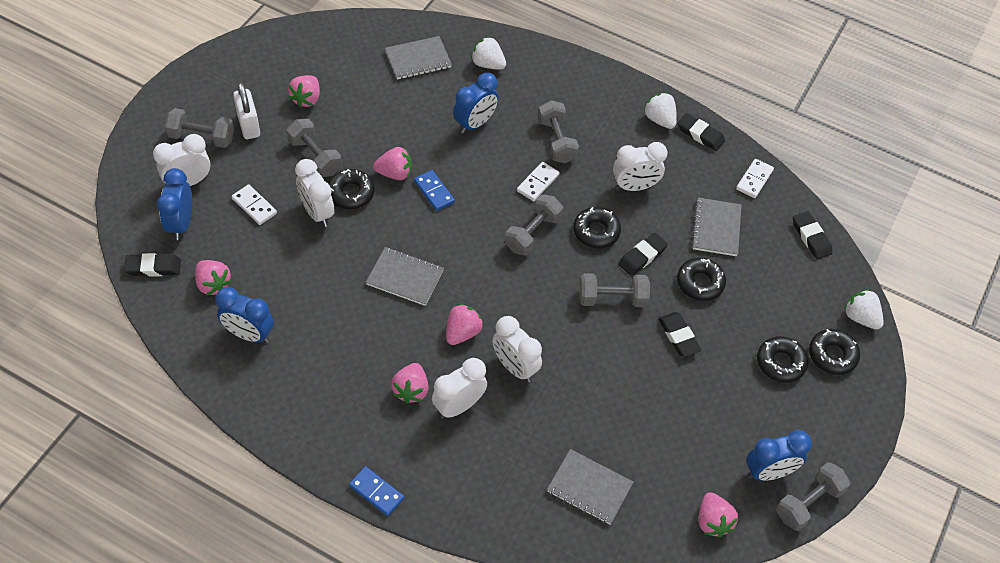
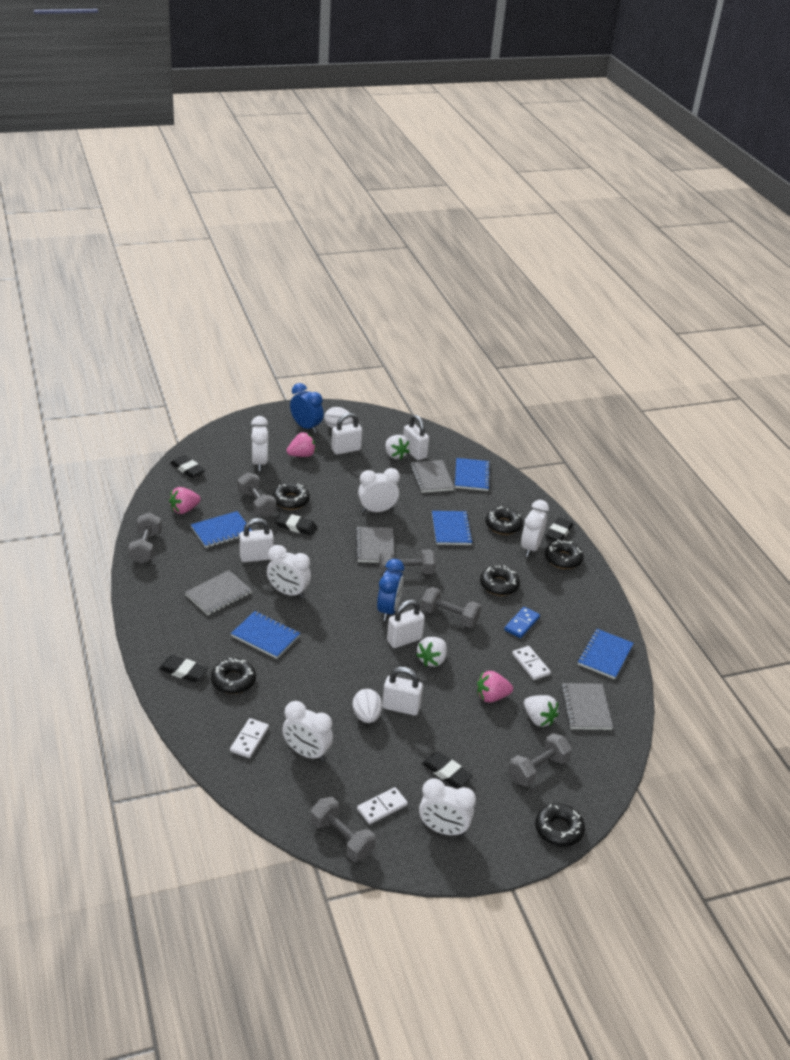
black donut: [328,169,375,209] [573,207,621,248] [677,258,726,301] [757,336,808,383] [809,329,860,375] = 5 -> [211,658,256,694] [272,483,310,510] [480,565,520,596] [485,506,523,535] [535,803,585,847] [545,540,583,569] = 6
blue clock: [157,168,192,240] [215,287,274,343] [453,73,499,134] [746,430,812,481] = 4 -> [290,383,324,433] [377,559,404,621] = 2
blue domino: [349,466,404,516] [414,170,455,211] = 2 -> [504,607,540,638] = 1
blue notebook: none = 0 -> [191,511,252,548] [231,611,300,659] [432,511,473,545] [455,458,490,491] [578,629,634,679] = 5
pink strawberry: [195,260,232,295] [288,75,320,108] [373,147,412,180] [391,363,429,404] [446,304,484,345] [699,492,738,538] = 6 -> [169,487,201,514] [286,432,316,457] [477,671,513,703] = 3
white clock: [153,134,211,186] [295,159,335,227] [432,358,487,419] [492,316,542,382] [613,142,668,191] = 5 -> [251,416,268,471] [267,545,311,598] [282,701,333,761] [358,468,400,513] [419,778,476,837] [521,500,549,557] = 6
white egg: none = 0 -> [324,407,353,428] [353,689,382,723] = 2
white padlock: [233,82,260,139] = 1 -> [239,518,274,562] [331,413,362,455] [382,667,423,716] [387,600,425,648] [403,415,429,460] = 5

